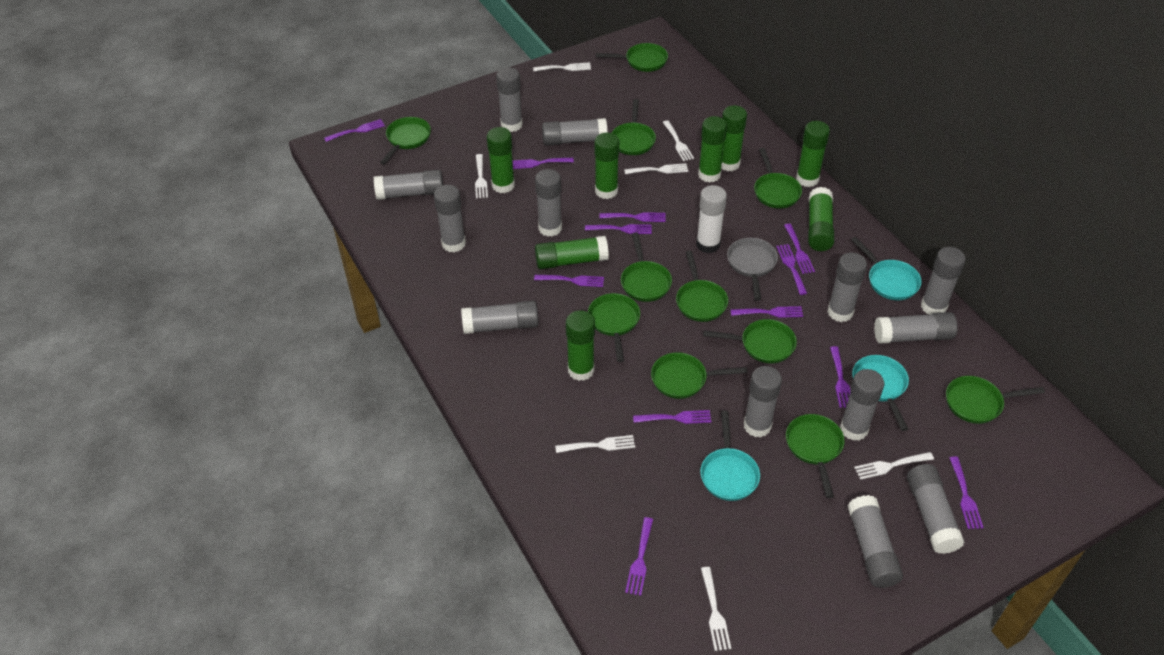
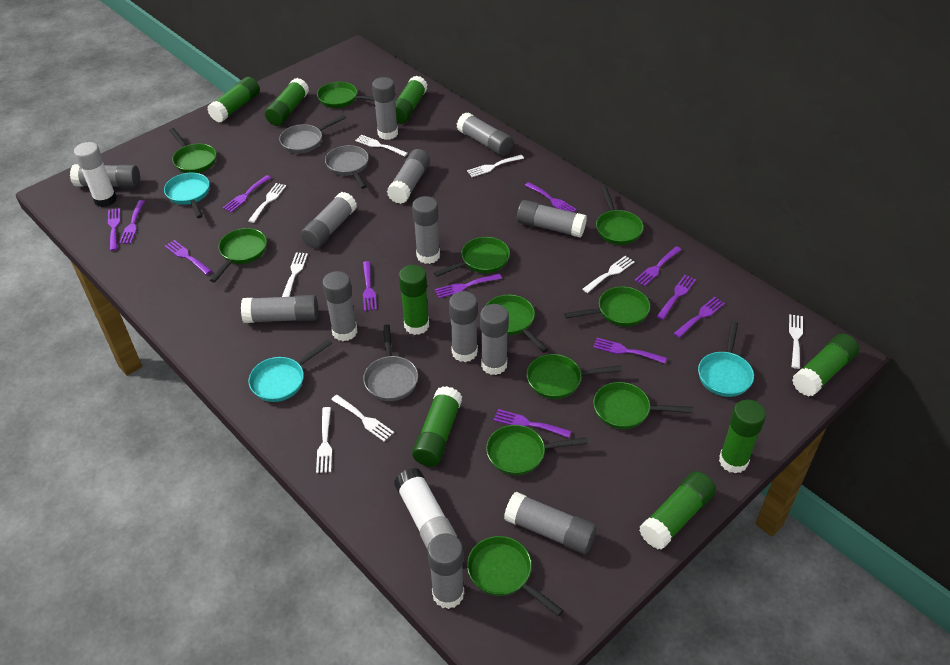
grey pan: [727,238,778,301] = 1 -> [279,115,346,153] [325,145,369,189] [363,324,418,401] = 3
white fork: [475,154,488,198] [533,62,591,71] [555,435,635,453] [624,163,688,174] [663,120,694,161] [701,567,731,651] [854,452,934,480] = 7 -> [248,183,286,223] [282,252,308,297] [316,407,332,473] [331,395,394,442] [355,135,408,157] [467,155,524,177] [582,256,634,293] [789,314,803,369] = 8
white glue stick: [696,185,727,253] = 1 -> [74,142,117,207] [394,468,457,548] = 2

